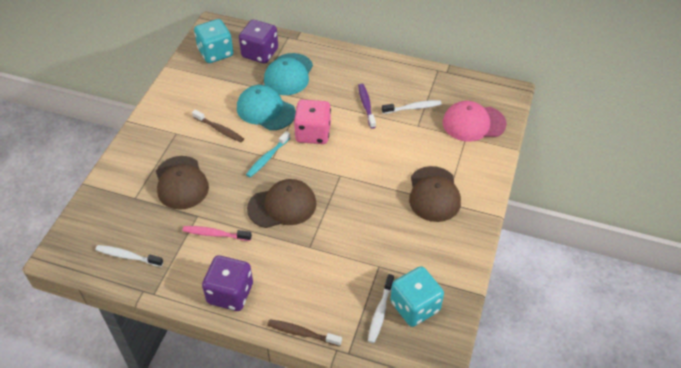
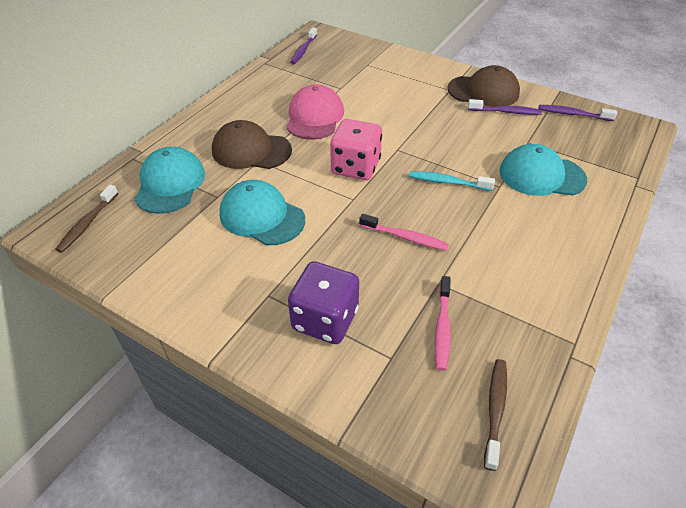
brown cap: [156,156,209,210] [247,179,317,228] [409,166,461,222] = 3 -> [212,120,292,169] [447,65,520,107] = 2
pink toothbrush: [183,226,252,241] = 1 -> [359,214,449,251] [435,276,451,371] = 2
purple dice: [202,255,253,311] [239,20,278,64] = 2 -> [288,261,359,344] = 1
purple toothbrush: [358,84,376,129] = 1 -> [290,27,317,64] [468,99,542,115] [539,105,617,121] = 3
turquoise cap: [237,85,296,130] [264,53,313,95] = 2 -> [134,147,205,214] [219,180,305,245] [499,144,587,196] = 3
turquoise dice: [194,19,233,63] [390,266,444,327] = 2 -> none = 0
white toothbrush: [95,245,163,267] [368,274,394,343] [382,100,442,114] = 3 -> none = 0

